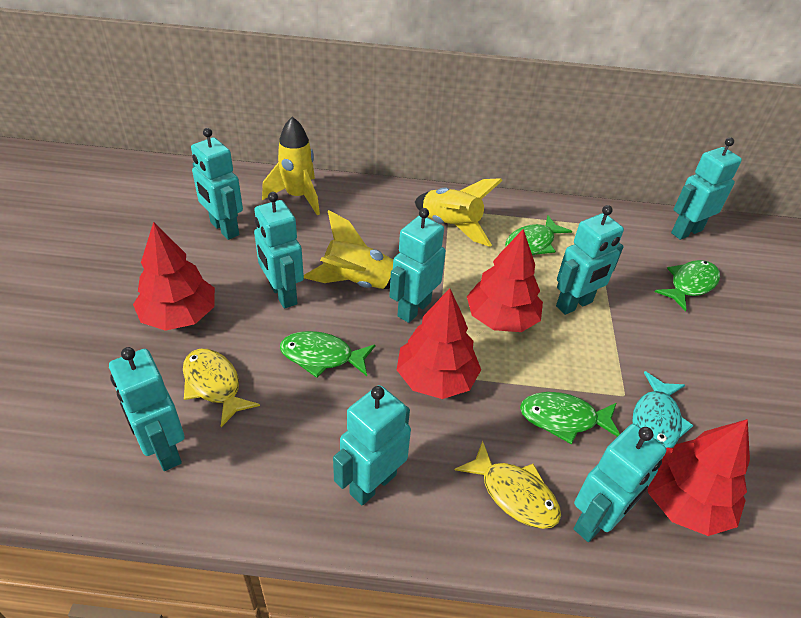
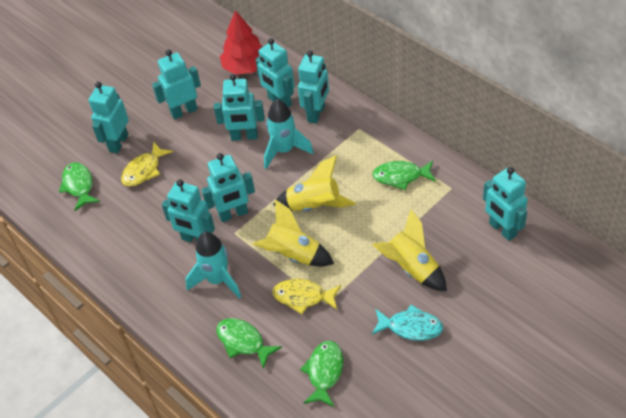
red tree: [133,222,215,331] [397,288,481,399] [467,229,543,332] [648,419,750,536] = 4 -> [220,10,263,75] = 1
turquoise rocket: none = 0 -> [186,232,241,299] [264,99,314,169] = 2

